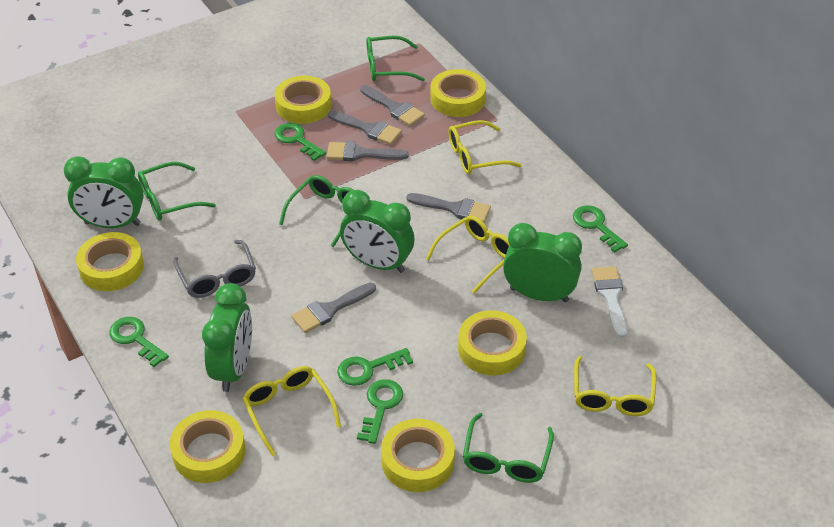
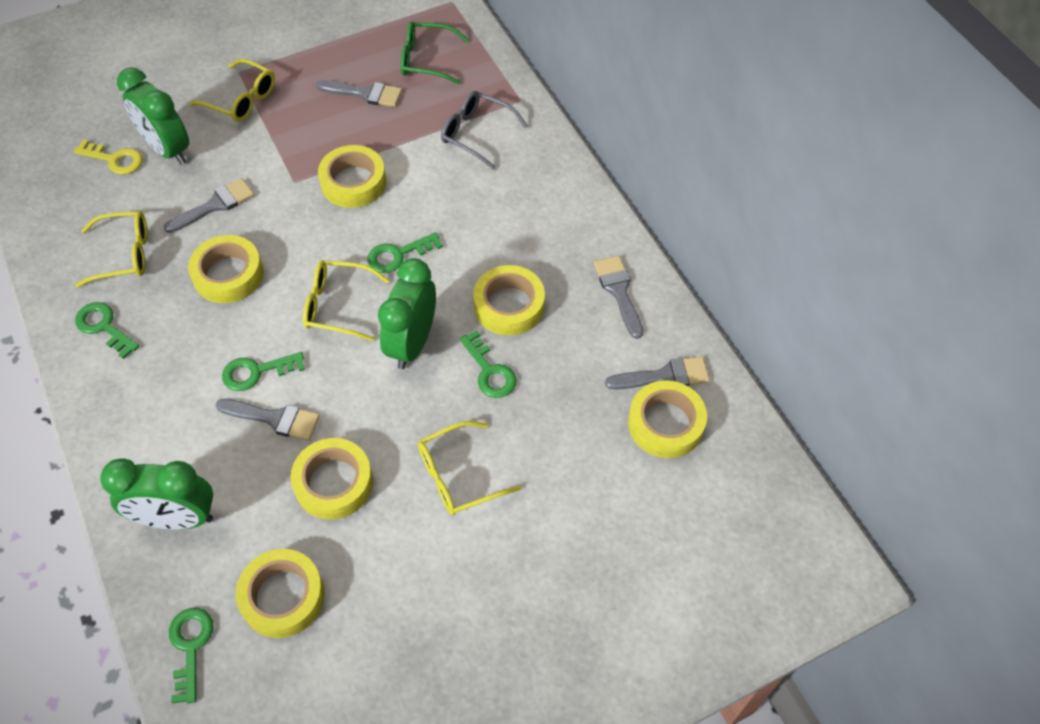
green clock: [64,156,144,228] [202,283,252,392] [340,190,415,273] [503,223,582,302] = 4 -> [100,458,213,529] [117,68,189,165] [378,258,436,369] = 3
green glasses: [138,162,216,220] [279,175,354,247] [366,36,425,81] [463,413,554,483] = 4 -> [401,22,469,85] = 1
white brush: [592,266,627,338] = 1 -> none = 0
yellow key: none = 0 -> [74,140,143,175] = 1

